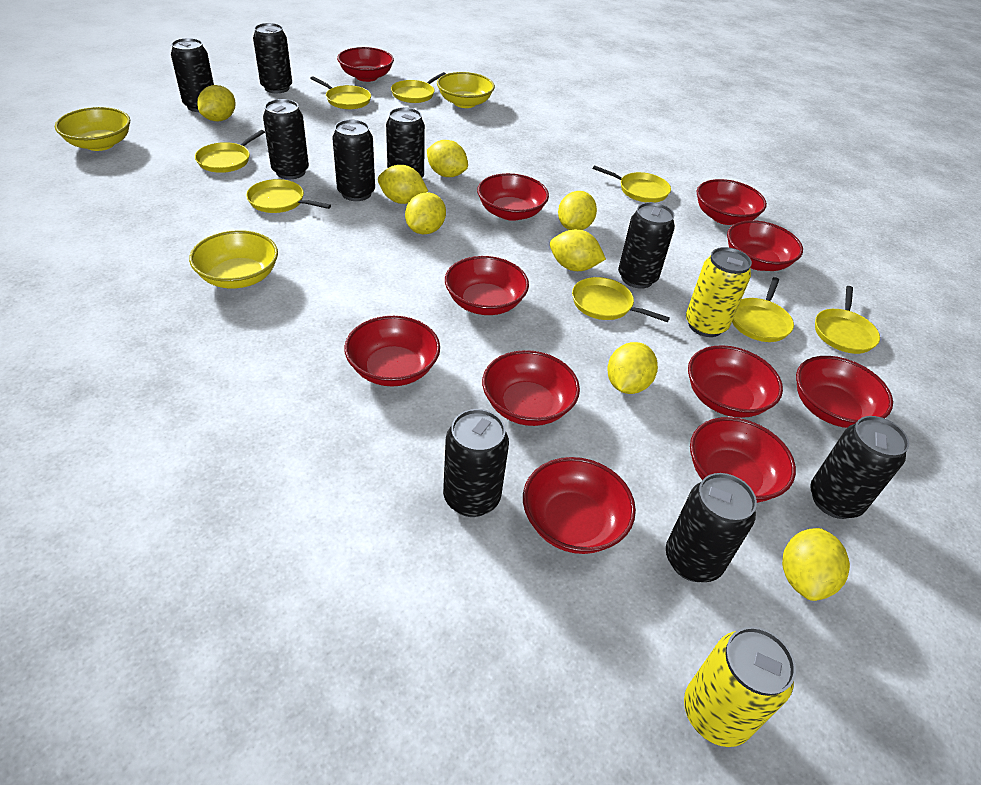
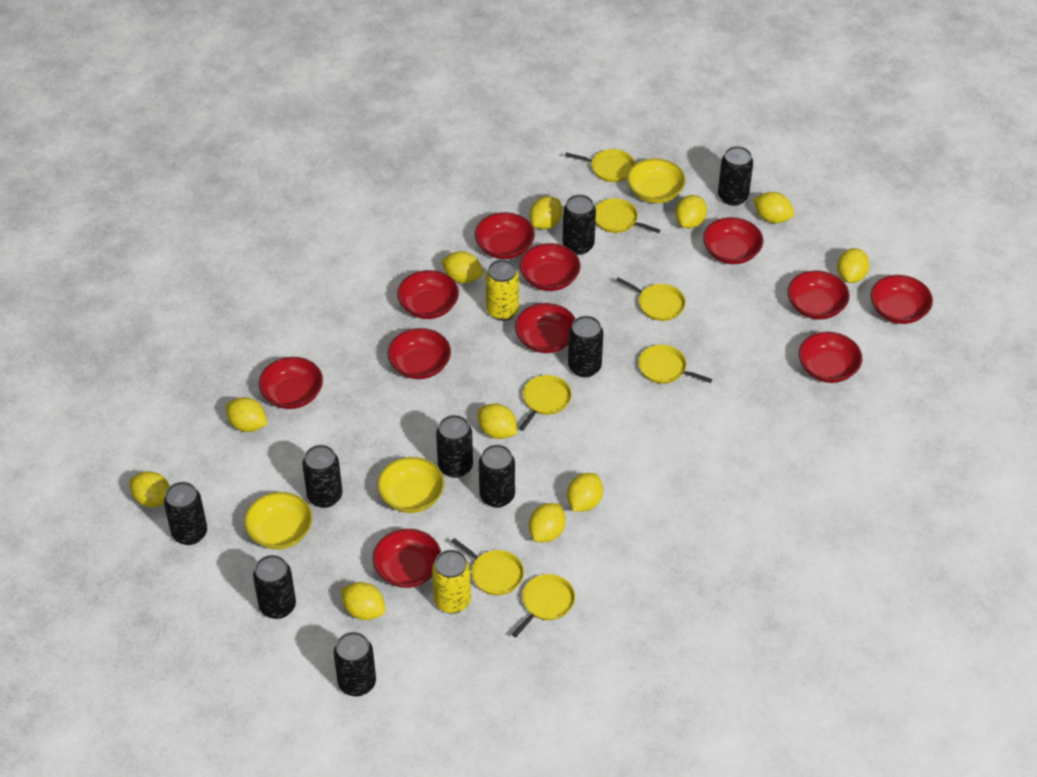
yellow lemon: [197,85,235,121] [378,165,428,204] [405,192,446,234] [427,140,468,177] [550,229,606,271] [558,191,597,230] [607,342,658,394] [782,528,850,601] = 8 -> [129,471,170,507] [226,397,267,432] [341,582,385,620] [441,251,483,284] [478,404,517,439] [529,503,566,542] [530,196,562,229] [567,473,603,512] [675,195,707,228] [753,192,794,223] [837,248,870,283] = 11
yellow pan: [195,130,265,173] [246,179,331,213] [310,76,371,109] [391,72,446,103] [572,277,670,322] [593,165,671,202] [732,277,794,342] [815,286,880,354] = 8 -> [451,538,524,595] [512,574,575,637] [519,375,572,431] [565,149,635,182] [595,198,661,233] [616,277,686,321] [638,345,712,384] = 7

